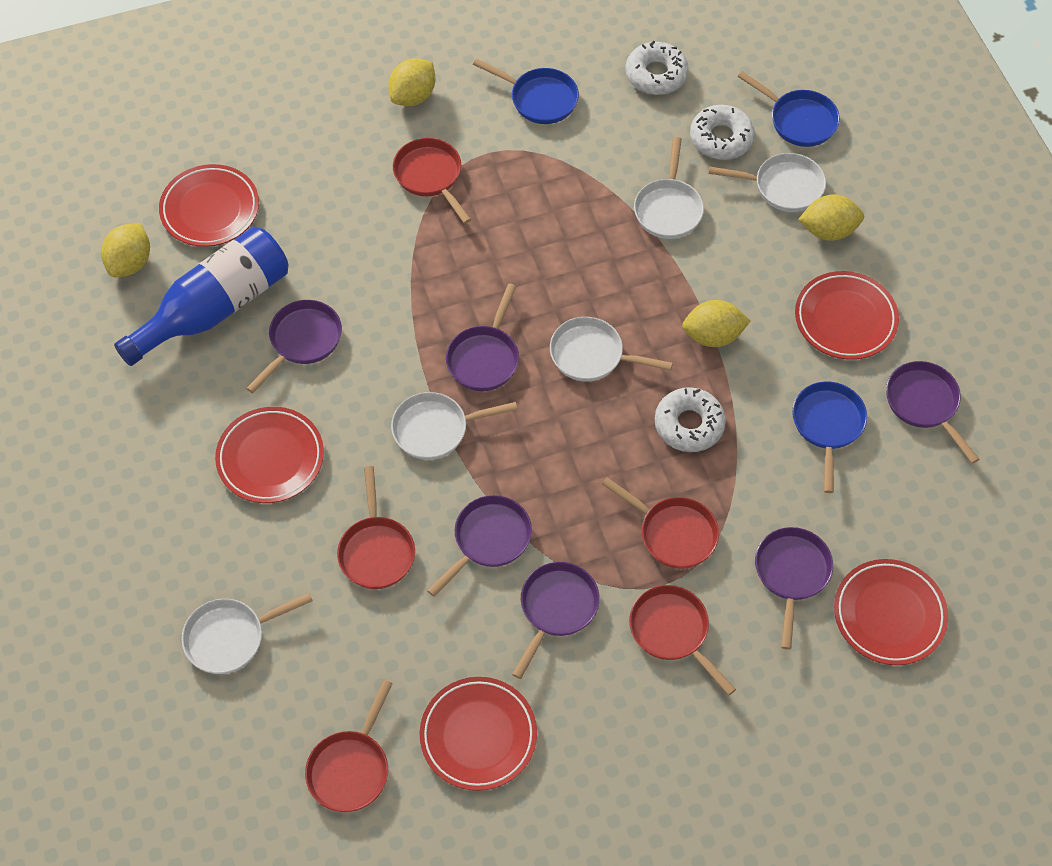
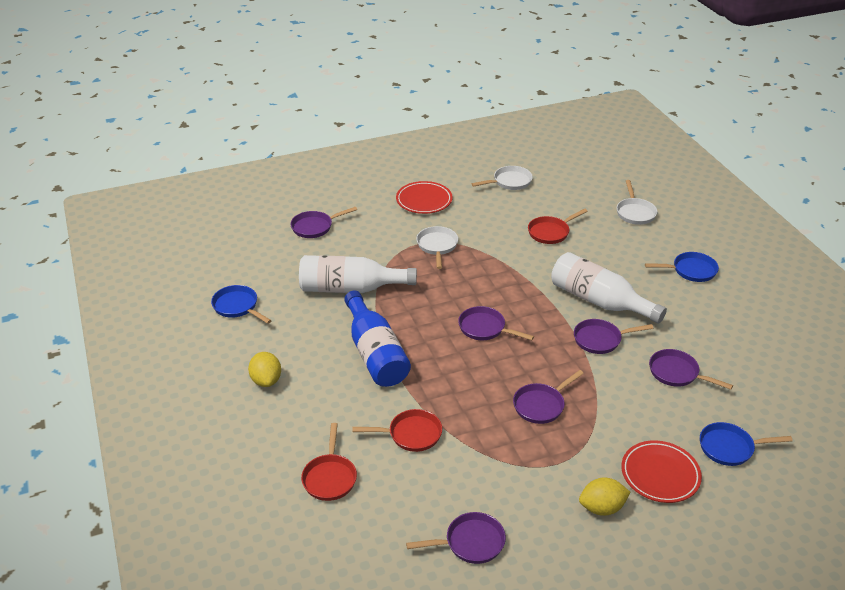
red pan: [305,680,393,812] [337,466,415,589] [393,138,471,224] [602,477,719,569] [629,585,736,695] = 5 -> [301,423,357,501] [352,409,442,452] [528,208,588,244] = 3
red plate: [159,164,259,247] [215,407,324,503] [420,677,537,791] [795,271,899,360] [834,559,948,665] = 5 -> [396,181,452,214] [621,440,702,503] = 2
white bottle: none = 0 -> [299,255,417,293] [551,252,667,324] = 2
white donut: [625,41,689,95] [655,387,726,452] [690,105,755,160] = 3 -> none = 0
white pan: [182,593,312,674] [391,392,518,460] [550,317,673,382] [634,137,704,239] [708,153,826,212] = 5 -> [416,226,458,269] [472,166,533,190] [617,180,657,225] = 3
yellow lemon: [101,223,150,277] [388,58,435,106] [682,300,750,347] [798,194,864,241] = 4 -> [248,352,281,387] [579,477,631,516] = 2

